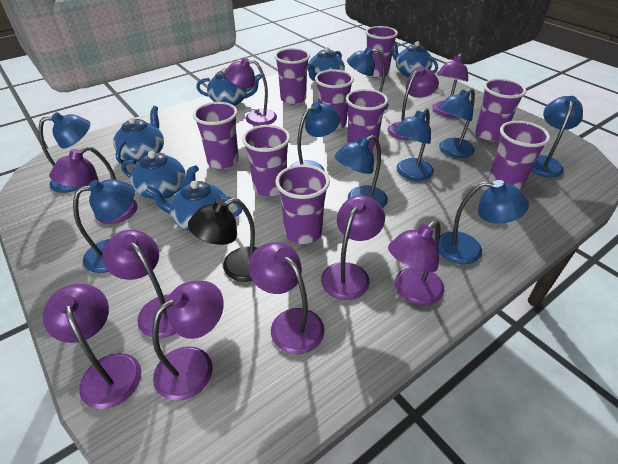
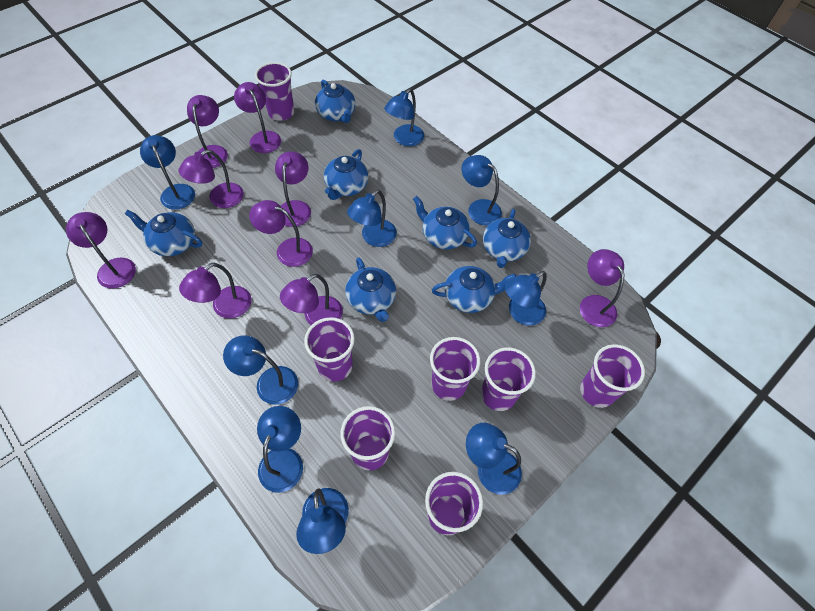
black lamp: [188,198,257,282] = 1 -> none = 0
blue teapot: [113,106,164,164] [121,151,199,199] [145,181,242,231] [196,67,262,106] [308,47,345,81] [392,41,438,77] = 6 -> [125,210,202,256] [315,79,356,123] [324,149,369,200] [345,257,396,322] [413,196,477,250] [432,266,516,313] [483,209,531,268] = 7
purple cup: [193,102,239,169] [242,125,290,197] [274,48,310,105] [275,164,330,244] [315,70,354,131] [346,89,388,152] [366,26,398,78] [475,78,527,141] [489,121,550,190] = 9 -> [255,62,294,121] [304,317,355,382] [341,406,395,471] [425,472,483,535] [430,337,480,401] [481,347,536,411] [580,344,645,408] = 7
purple lamp: [43,284,141,409] [49,146,138,224] [102,230,176,338] [152,281,224,401] [224,58,277,126] [248,242,325,354] [321,195,385,300] [388,66,439,140] [388,220,444,306] [432,54,468,117] = 10 -> [66,212,136,289] [178,150,244,208] [179,263,251,318] [187,95,228,168] [234,82,281,153] [249,200,313,267] [275,152,311,227] [280,274,343,325] [580,249,624,327] = 9

